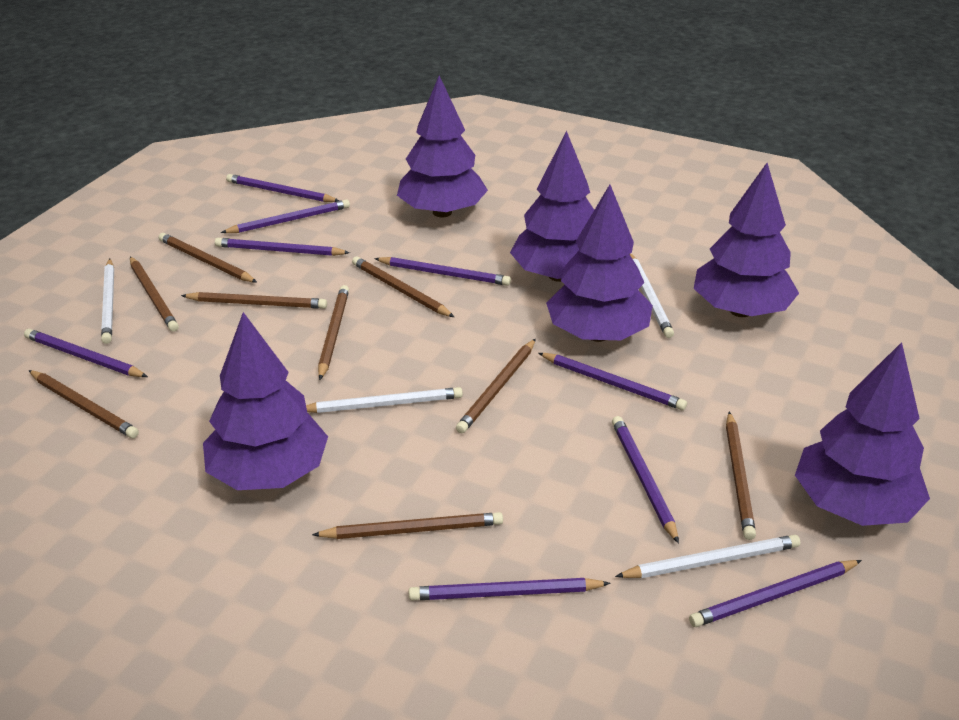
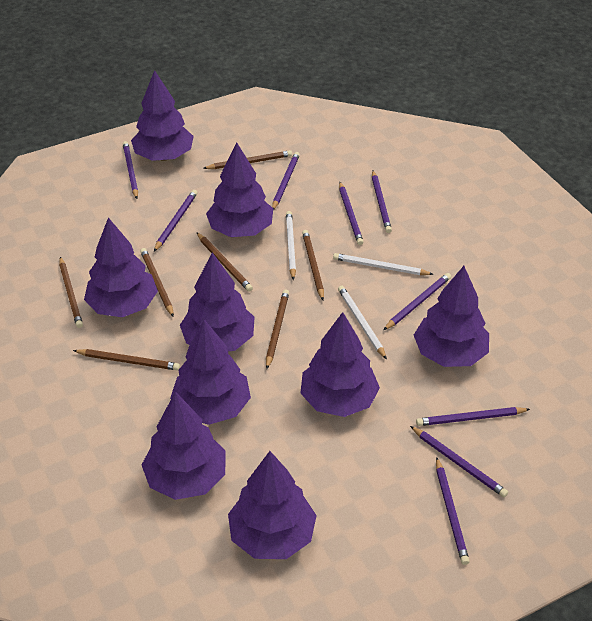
brown pencil: [28,370,139,438] [130,256,179,332] [159,233,257,283] [181,292,327,309] [312,512,503,539] [318,285,349,380] [352,256,454,317] [456,339,536,433] [726,412,756,540] = 9 -> [59,257,83,328] [73,349,180,371] [140,248,174,317] [196,232,253,292] [203,150,292,169] [266,290,289,369] [302,230,324,300] = 7
purple tree: [203,312,328,490] [397,76,488,217] [510,131,594,282] [546,185,653,342] [694,163,799,317] [795,342,930,526] = 6 -> [84,217,158,317] [131,70,194,161] [142,391,226,500] [170,319,251,425] [180,252,255,352] [206,142,273,237] [228,451,317,559] [300,312,380,417] [414,266,489,367] = 9
white pencil: [101,259,114,344] [306,387,463,413] [615,535,800,578] [630,253,674,338] = 4 -> [286,211,296,280] [333,253,434,275] [338,286,387,360] = 3

